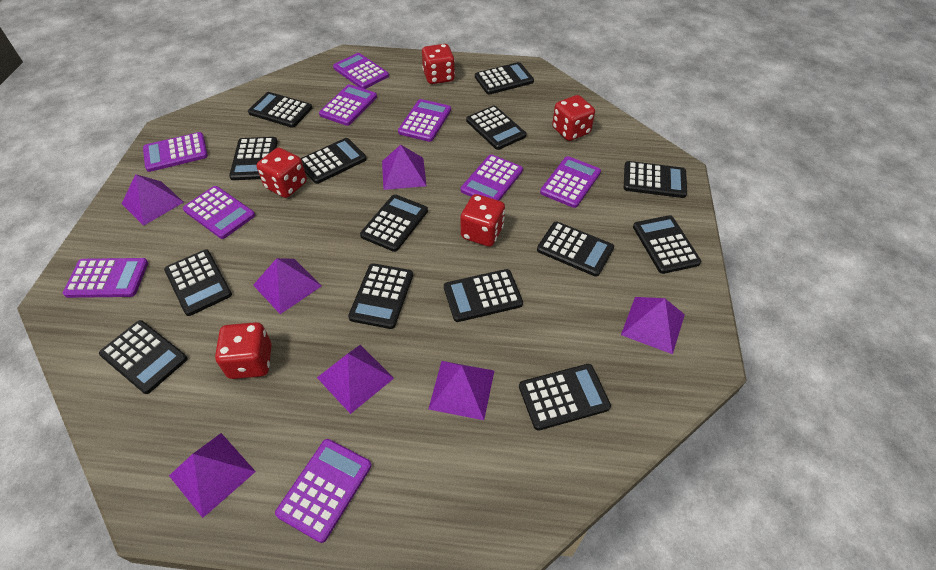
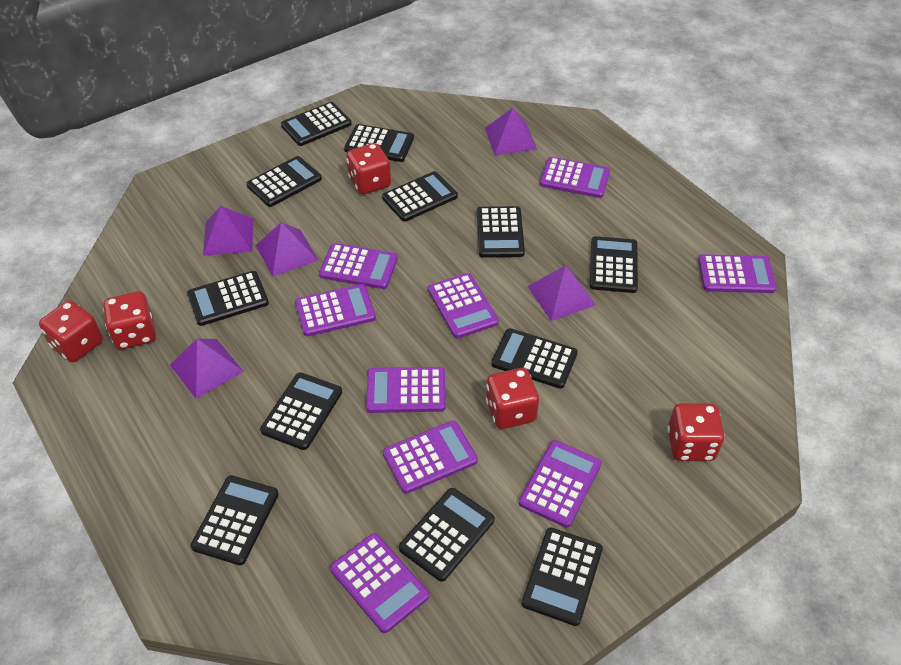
black calculator: [99,320,187,394] [164,249,232,316] [229,137,278,180] [248,92,312,128] [300,138,367,184] [348,263,413,329] [360,194,428,252] [444,269,523,322] [466,106,526,150] [475,62,534,95] [519,364,611,431] [537,221,614,277] [624,161,687,198] [633,215,701,274] = 14 -> [187,271,269,326] [191,475,279,565] [246,156,322,207] [260,372,342,450] [281,102,352,146] [344,124,414,162] [382,171,458,222] [399,488,495,582] [477,206,525,258] [491,328,578,389] [522,528,603,626] [590,236,638,293] = 12
purple pyramid: [121,174,184,226] [169,433,256,518] [253,258,322,314] [317,345,394,414] [382,145,427,190] [429,361,494,420] [621,297,685,354] = 7 -> [170,339,244,399] [203,206,253,256] [256,222,319,277] [485,108,537,155] [528,265,596,321] = 5

